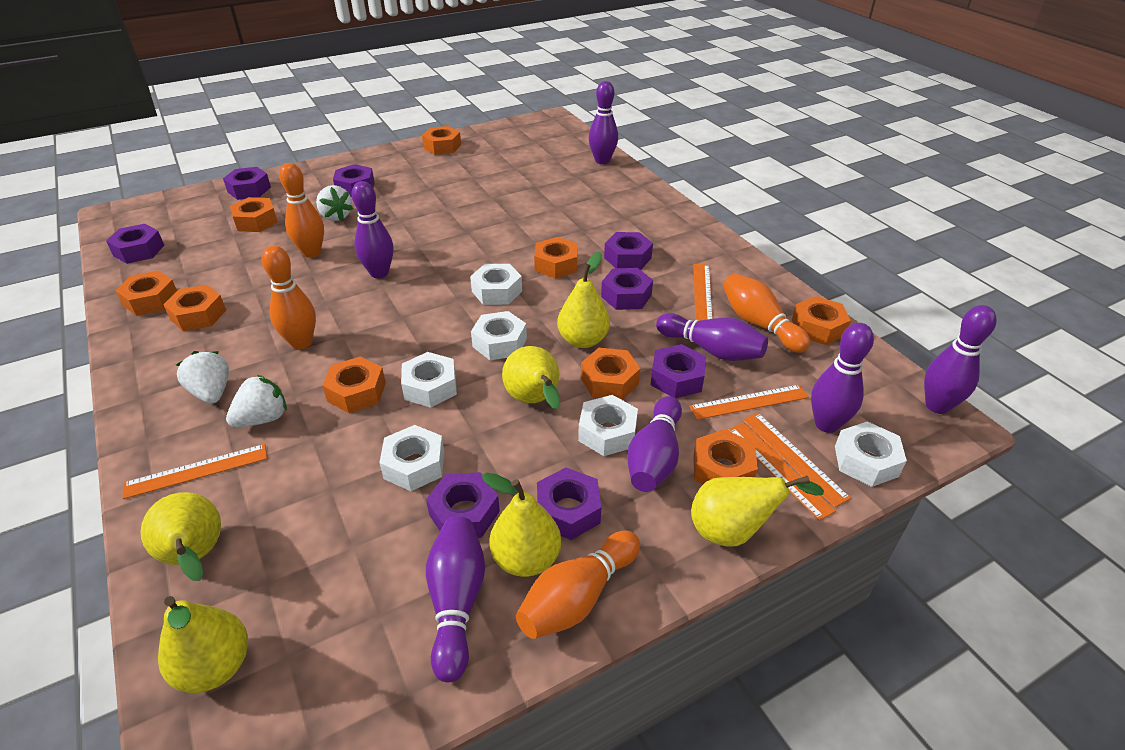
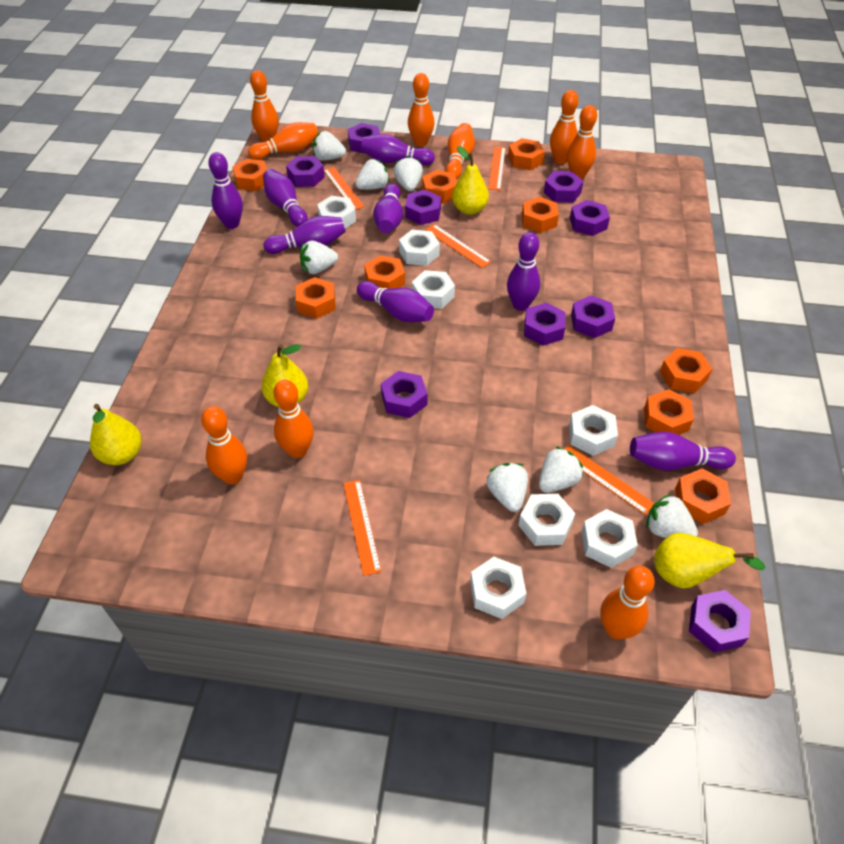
orange bowling pin: [262,245,316,350] [279,163,324,258] [516,531,640,639] [723,273,810,353] = 4 -> [201,406,247,485] [248,122,318,160] [250,70,279,142] [273,380,314,458] [408,73,435,147] [445,123,475,180] [550,90,579,164] [567,105,597,179] [600,566,655,640] = 9
purple bowling pin: [352,181,393,278] [426,517,485,682] [589,81,618,164] [627,396,682,492] [656,313,768,361] [811,323,874,433] [924,305,997,414] = 7 -> [208,152,243,229] [263,169,308,227] [263,216,346,254] [357,281,434,322] [361,134,435,165] [373,184,403,233] [507,232,540,311] [630,431,736,471] = 8
purple nut: [106,224,164,264] [223,167,271,200] [333,164,374,197] [426,472,500,538] [537,467,601,540] [601,268,653,310] [604,232,653,270] [650,344,706,398] = 8 -> [286,156,325,187] [348,123,380,154] [381,371,427,418] [405,190,441,225] [524,303,566,346] [544,171,583,203] [570,200,610,236] [571,295,615,338] [689,590,751,653] = 9
white nut: [379,425,444,491] [401,352,457,408] [470,264,522,305] [471,311,527,360] [578,395,638,456] [835,421,907,487] = 6 -> [317,196,356,228] [399,230,440,266] [412,270,455,309] [470,557,527,619] [518,494,575,546] [569,405,618,456] [581,509,638,568] = 7
white strawberry: [176,351,229,403] [226,375,287,427] [316,185,354,221] = 3 -> [300,240,338,274] [313,131,346,161] [355,159,390,190] [393,156,423,191] [487,463,528,512] [539,446,583,493] [646,494,698,538] = 7
yellow pear: [140,492,221,581] [158,596,248,693] [482,473,561,577] [502,346,560,409] [557,252,610,348] [691,476,824,547] = 6 -> [90,404,142,465] [262,344,308,407] [452,146,489,215] [654,533,766,588] = 4

